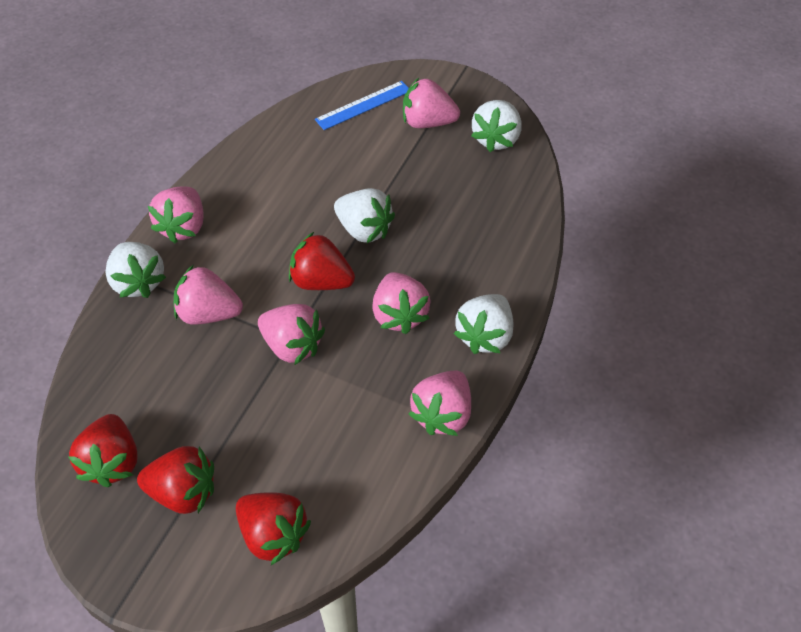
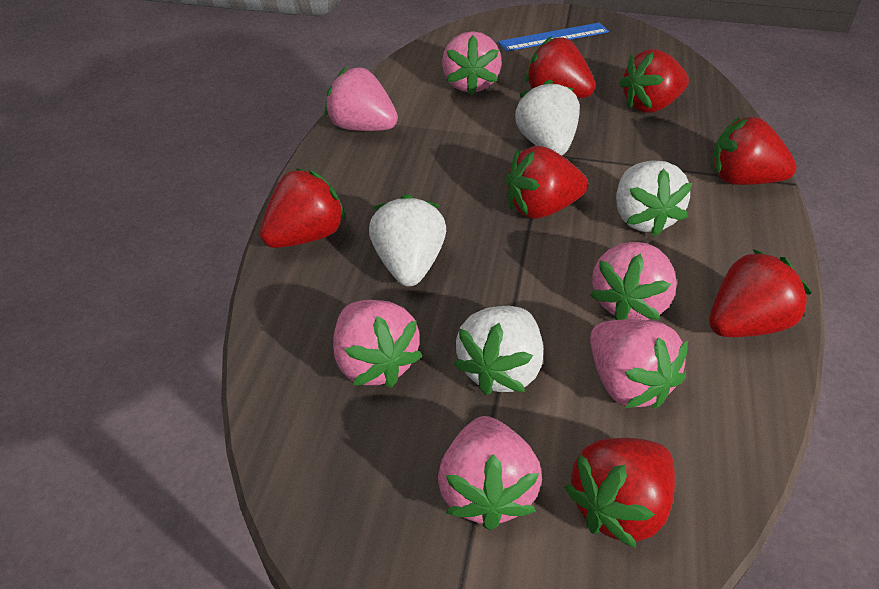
red strawberry: [69,414,138,487] [137,446,214,514] [236,492,311,565] [289,232,355,290] = 4 -> [260,168,346,248] [506,146,588,219] [525,36,596,98] [565,438,675,548] [619,49,689,113] [709,249,811,337] [711,116,797,185] = 7

